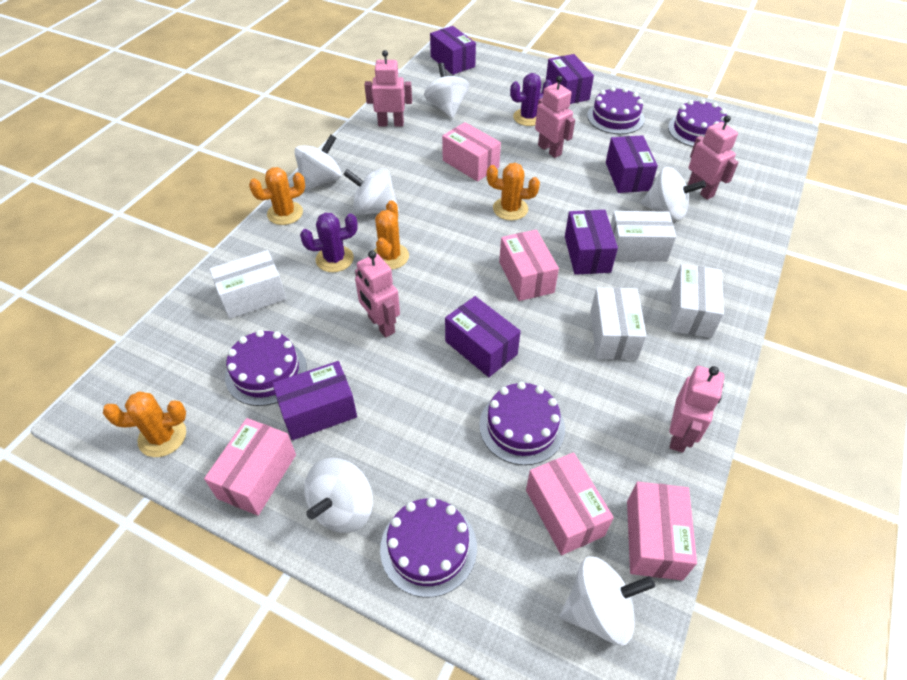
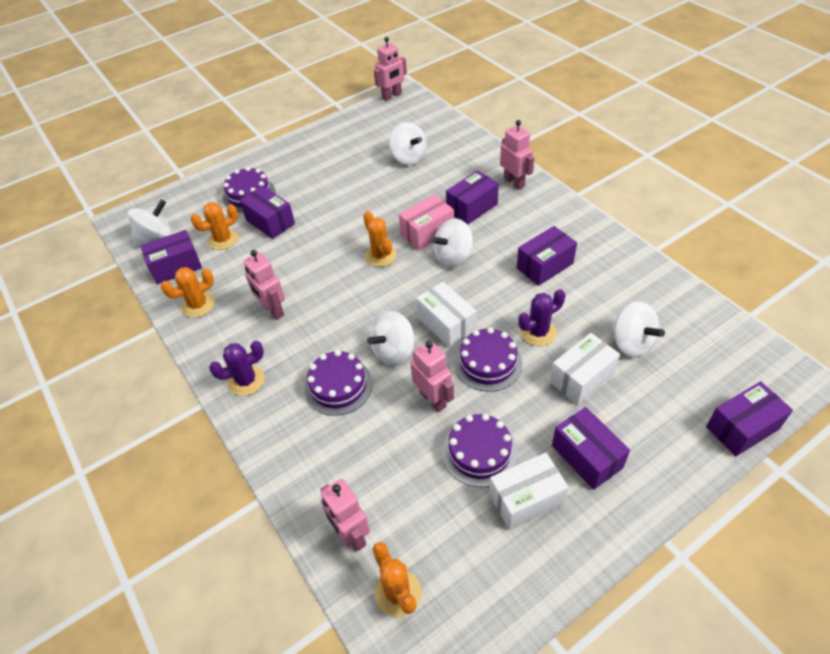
pink box: [204,418,296,516] [442,122,501,182] [499,230,559,301] [526,452,614,555] [627,482,697,580] = 5 -> [399,195,454,250] = 1
purple cake: [225,330,307,406] [380,497,477,597] [479,382,565,465] [587,87,645,134] [668,99,727,147] = 5 -> [223,167,275,212] [304,350,373,416] [442,414,518,487] [454,327,522,392] = 4
white box: [209,250,286,319] [590,287,647,360] [610,211,676,262] [671,264,724,338] = 4 -> [416,282,477,348] [489,452,569,530] [550,333,620,405] = 3
white spinning top: [294,134,342,191] [304,458,373,533] [343,168,399,215] [424,63,469,119] [560,556,655,645] [641,167,706,220] = 6 -> [127,199,172,248] [367,311,414,366] [389,122,427,165] [431,218,473,268] [612,302,665,357] = 5

